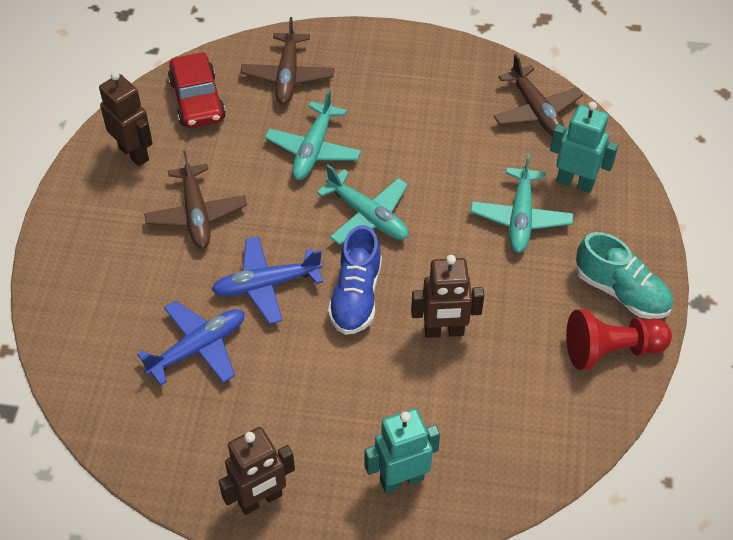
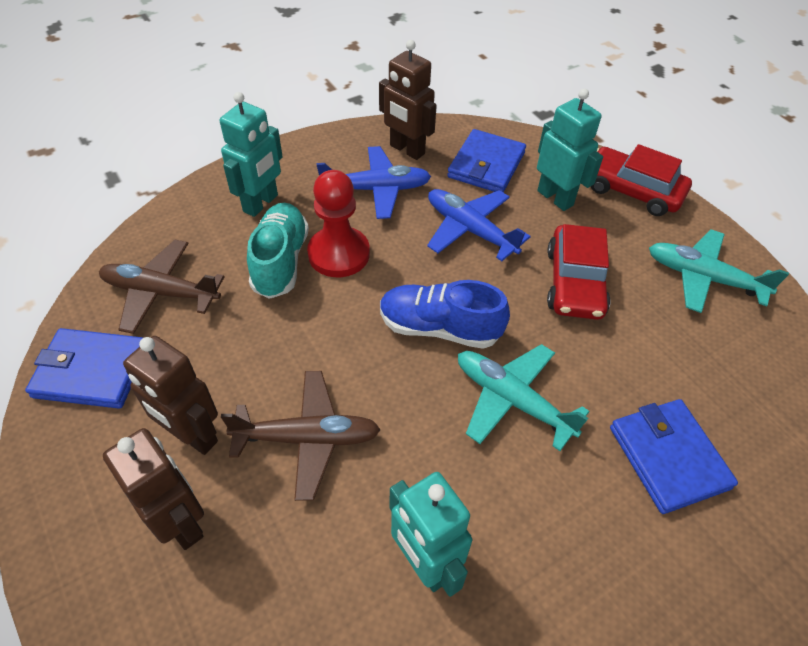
blue wallet: none = 0 -> [25,328,143,409] [447,129,526,193] [610,399,738,514] = 3
brown plane: [144,150,247,249] [240,17,334,105] [494,54,583,136] = 3 -> [99,240,225,334] [221,371,381,501] = 2
red car: [168,52,226,128] = 1 -> [547,224,611,320] [591,144,692,216] = 2
turquoise plane: [265,89,361,180] [317,164,408,245] [471,153,573,253] = 3 -> [458,344,589,451] [649,229,789,313] = 2
turquoise robot: [365,408,440,493] [550,102,618,193] = 2 -> [220,92,283,217] [390,472,472,597] [537,89,603,211] = 3

